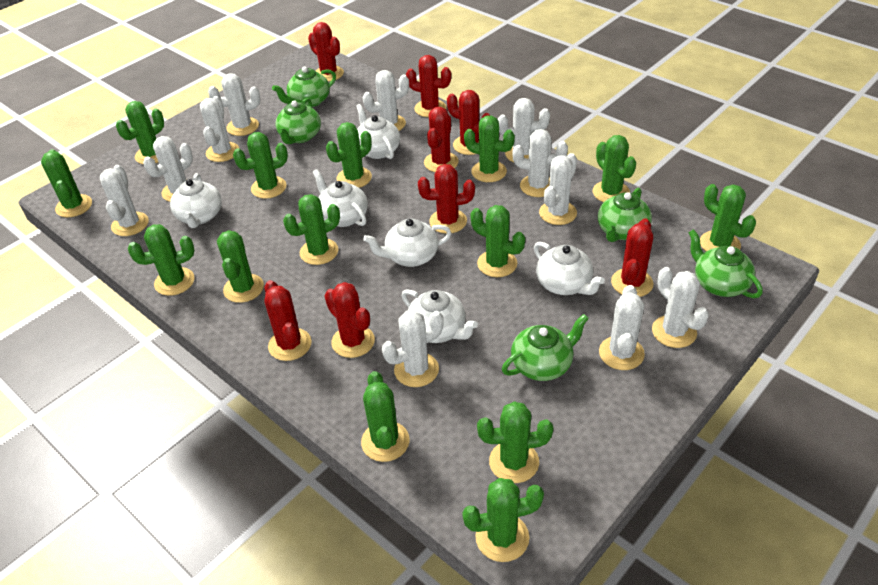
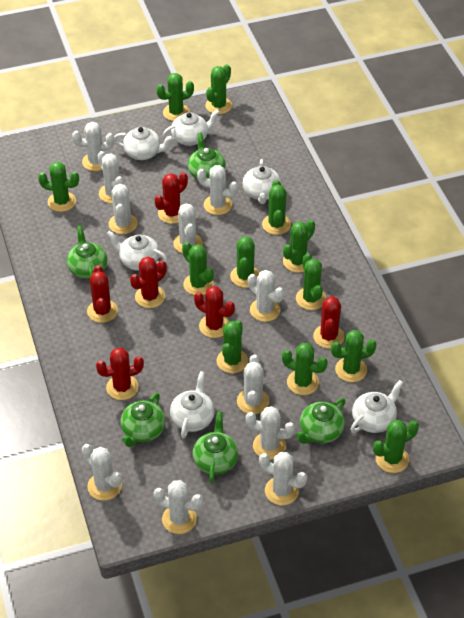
green cactus: [41,149,92,217] [116,101,164,164] [128,224,195,296] [217,230,264,303] [233,132,288,199] [283,194,340,265] [326,122,372,188] [361,371,410,462] [462,478,544,562] [464,116,515,182] [470,205,525,277] [477,401,553,483] [593,135,636,202] [700,184,756,251] = 14 -> [38,162,79,212] [156,73,194,121] [182,242,214,295] [206,64,232,114] [217,320,248,373] [230,236,259,288] [262,180,291,235] [282,343,328,395] [283,220,315,273] [296,253,326,310] [331,330,377,382] [373,420,419,473] = 12
red cactus: [265,280,312,361] [308,22,344,82] [325,282,375,358] [406,55,451,117] [418,164,475,234] [424,107,459,172] [447,90,490,155] [611,218,653,297] = 8 -> [87,265,118,323] [96,348,144,400] [130,257,167,308] [155,172,188,224] [194,286,235,338] [313,296,345,349] = 6

